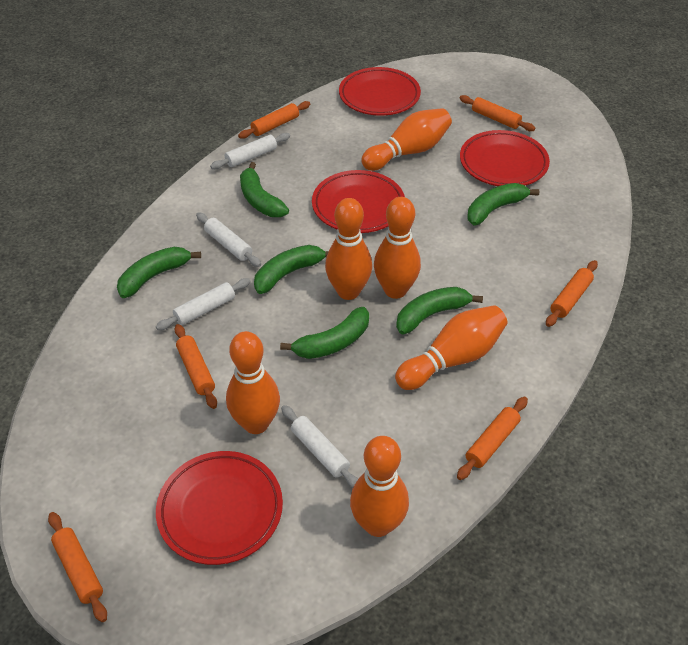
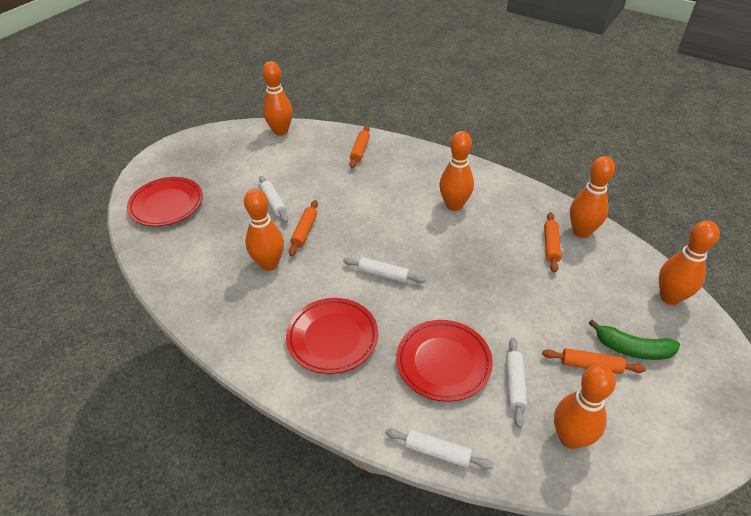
green banana: [117,247,201,298] [240,162,289,217] [254,245,329,294] [280,307,369,359] [396,287,483,335] [467,183,540,226] = 6 -> [589,319,680,360] = 1
orange rolling pin: [48,512,107,622] [175,324,217,409] [238,101,310,139] [457,397,528,480] [460,95,535,131] [546,260,598,327] = 6 -> [289,200,318,256] [350,126,370,168] [542,348,646,374] [544,212,561,273] = 4
red plate: [156,451,283,565] [312,170,405,233] [339,67,421,116] [460,130,550,186] = 4 -> [127,177,203,226] [286,298,378,374] [396,320,493,402] = 3

